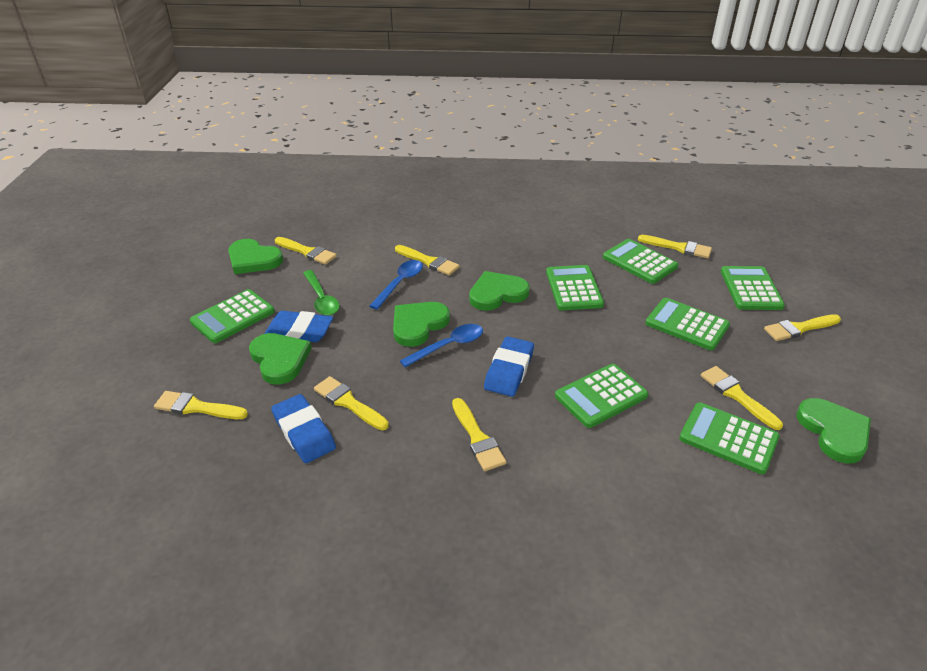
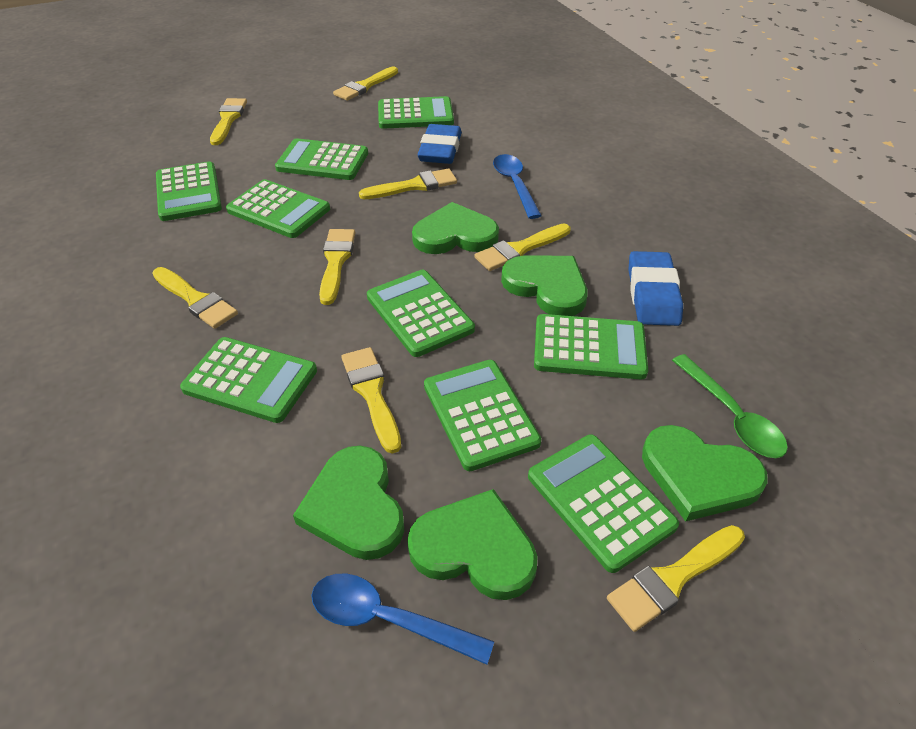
blue eraser: [264,311,333,342] [271,394,336,463] [484,336,534,397] = 3 -> [418,124,462,164] [628,251,683,326] = 2
green calculator: [190,289,275,343] [546,265,604,310] [555,364,648,428] [603,239,678,284] [645,298,730,350] [679,402,780,474] [721,266,785,310] = 7 -> [156,161,222,221] [180,337,317,423] [226,179,330,238] [275,138,368,180] [367,270,475,357] [378,96,454,129] [424,360,541,471] [528,435,679,573] [534,314,648,379] = 9

